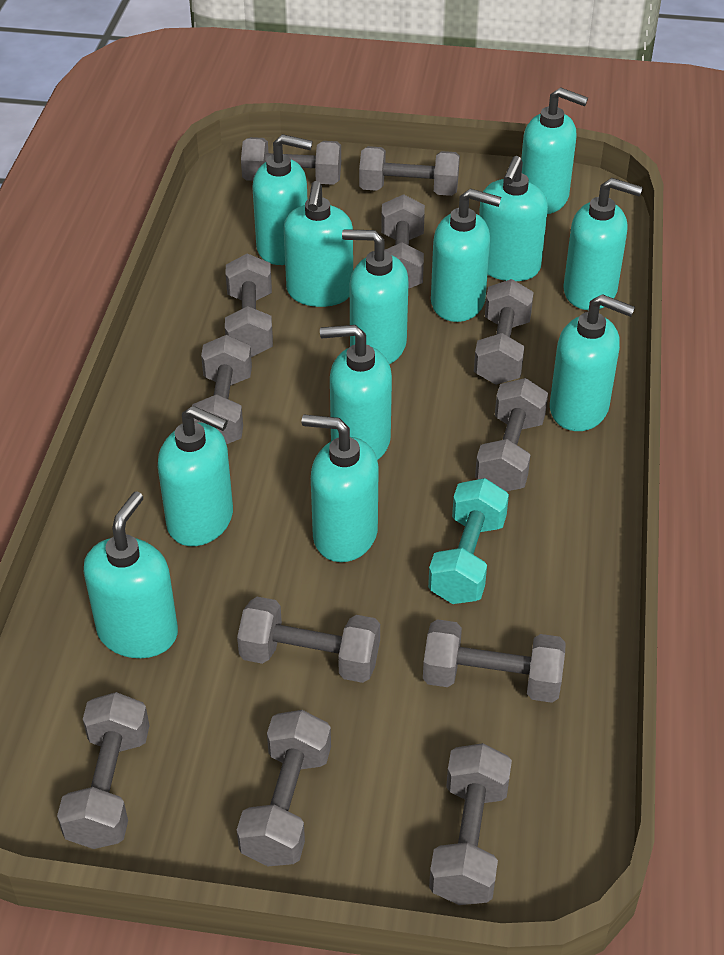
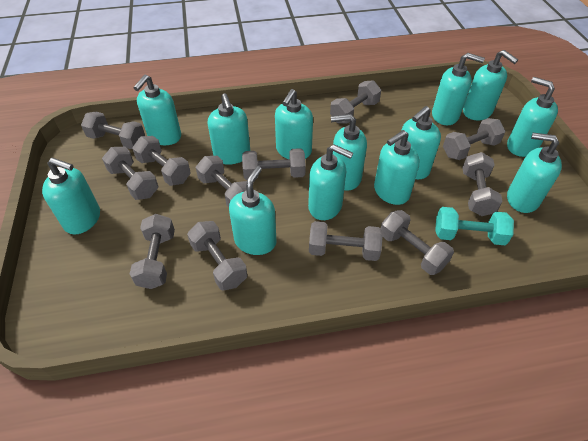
turquoise soap dispenser: [84,492,178,658] [158,406,233,546] [252,134,313,265] [284,181,353,307] [302,415,379,562] [320,325,392,460] [342,229,409,364] [431,188,501,322] [479,156,548,281] [521,87,588,214] [550,294,635,431] [563,178,643,310] = 12 -> [42,158,100,235] [134,75,181,145] [208,93,250,165] [229,166,277,255] [275,89,313,159] [308,144,353,220] [331,114,367,191] [374,130,420,205] [401,106,441,179] [432,53,485,125] [463,50,518,120] [507,77,558,157] [507,133,562,213] = 13

